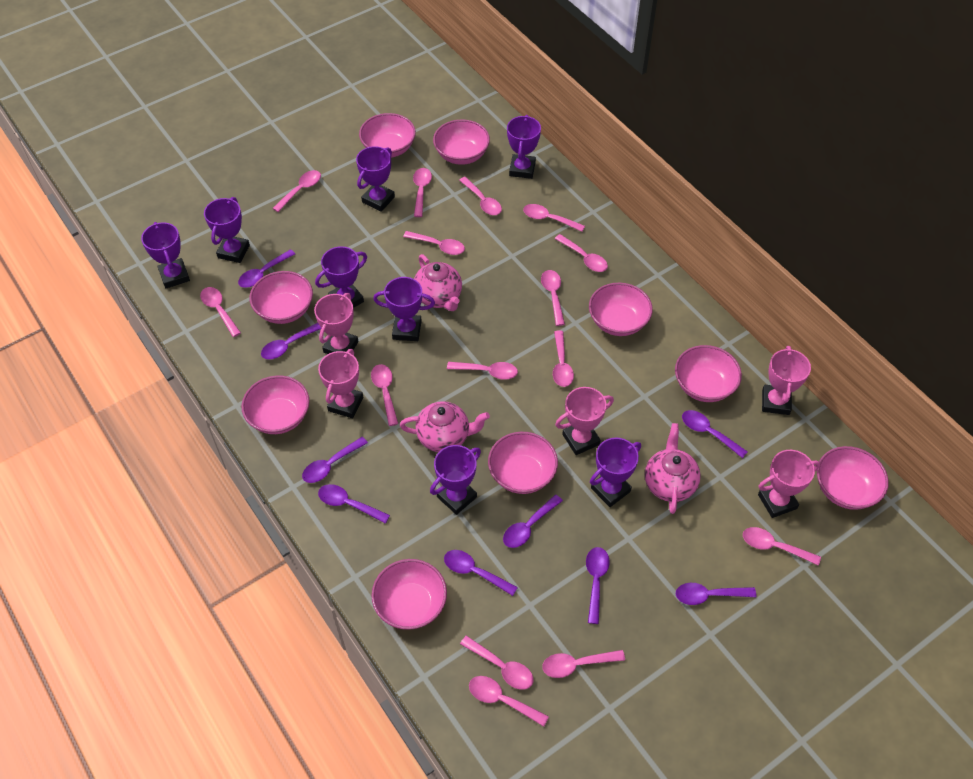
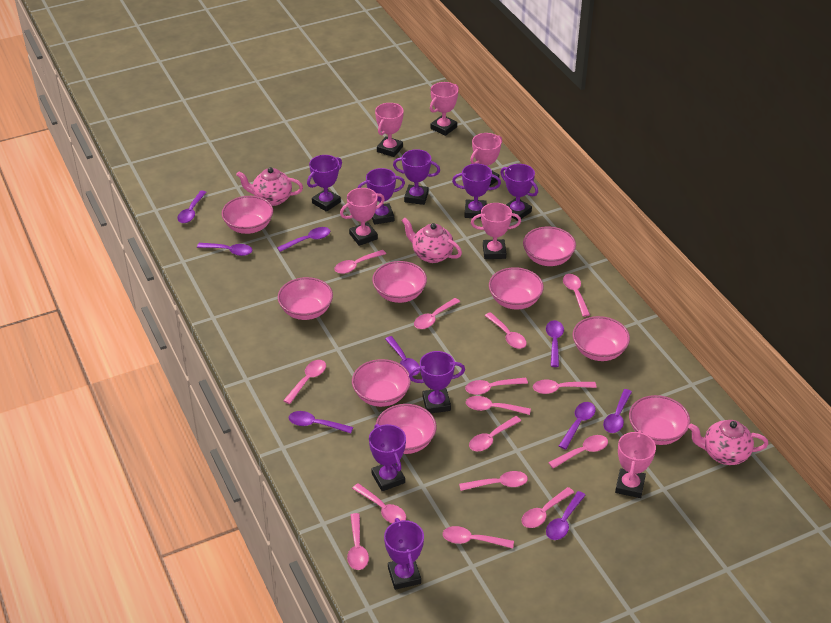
pink trophy: [314,293,358,354] [318,349,363,418] [555,387,614,455] [758,450,820,518] [762,346,811,415] = 5 -> [340,188,385,246] [375,103,404,157] [430,82,459,136] [470,133,502,187] [471,203,521,259] [615,430,656,498] = 6

